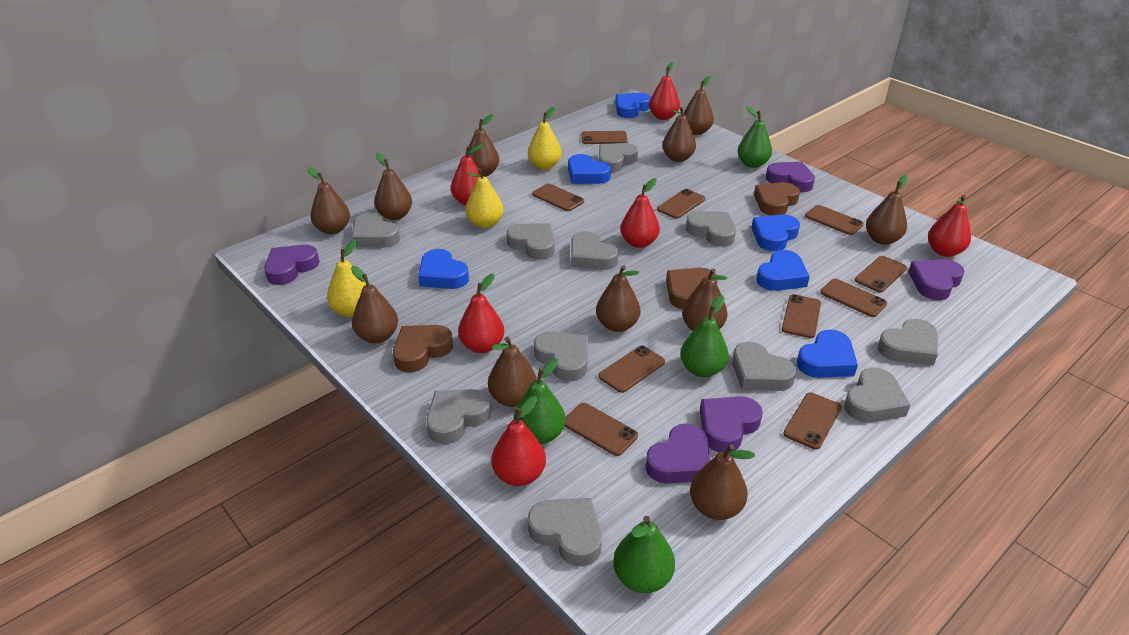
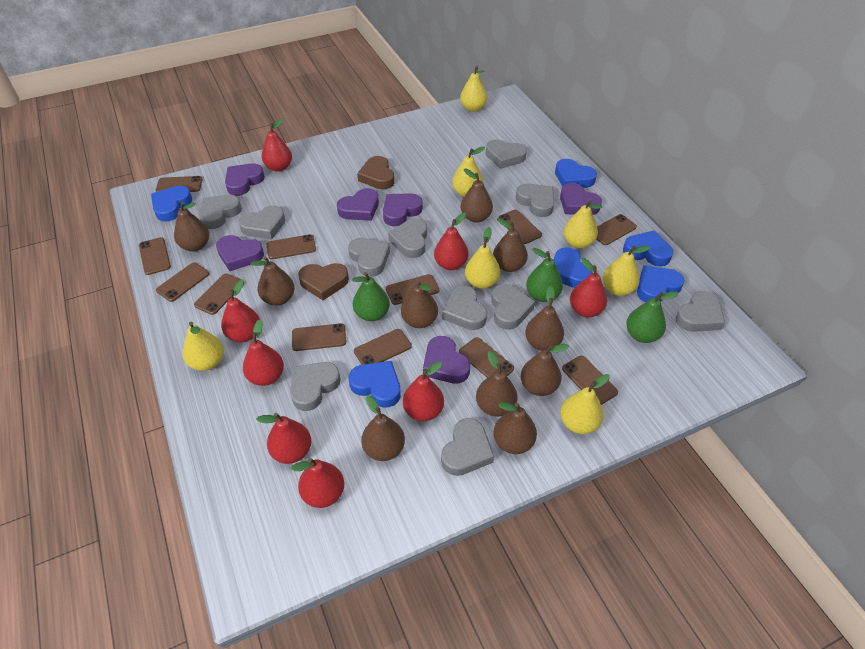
brown heart: [393,325,453,372] [666,268,717,310] [754,182,800,216] = 3 -> [298,263,349,300] [357,156,394,190] = 2
brown pear: [307,167,350,234] [351,266,398,343] [374,153,412,220] [468,114,499,177] [488,337,537,407] [596,265,641,332] [662,107,696,162] [682,269,728,331] [683,76,714,135] [690,444,755,520] [866,175,909,245] = 11 -> [174,202,209,251] [251,256,295,306] [361,395,405,461] [401,279,438,328] [460,169,493,223] [476,351,518,417] [493,218,528,272] [493,402,537,454] [521,344,569,396] [525,286,564,351] = 10
brown phone: [532,183,584,211] [564,403,638,456] [581,131,628,144] [599,346,665,393] [657,189,705,219] [782,294,821,338] [783,392,841,450] [805,205,864,235] [820,279,887,317] [855,256,907,293] = 10 -> [139,237,171,275] [156,176,203,192] [156,262,209,302] [194,273,244,315] [266,234,316,259] [292,323,346,351] [354,329,412,365] [386,274,439,305] [459,337,514,377] [498,210,542,244] [562,355,618,405] [596,214,637,245] = 12
green pear: [514,358,565,444] [613,516,675,593] [680,295,729,377] [738,106,772,168] = 4 -> [352,272,390,321] [526,248,563,302] [626,291,679,343] = 3
purple heart: [264,245,320,285] [645,423,710,484] [700,396,762,453] [766,162,815,192] [908,259,965,300] = 5 -> [216,235,264,271] [225,163,265,196] [337,188,379,221] [383,193,423,226] [423,336,470,384] [560,183,602,215] = 6
red pear: [451,144,484,205] [458,273,504,353] [491,396,546,486] [620,178,660,248] [649,62,680,120] [928,195,971,257] = 6 -> [221,279,260,342] [243,320,284,386] [256,413,311,464] [261,118,292,172] [291,458,344,508] [403,362,444,421] [434,213,468,270] [570,258,607,317] = 8
yellow pear: [327,240,366,317] [466,168,503,228] [528,107,561,170] = 3 -> [183,321,224,371] [452,146,485,197] [460,66,487,112] [465,227,500,289] [560,374,610,434] [564,200,602,248] [603,246,651,296] = 7

